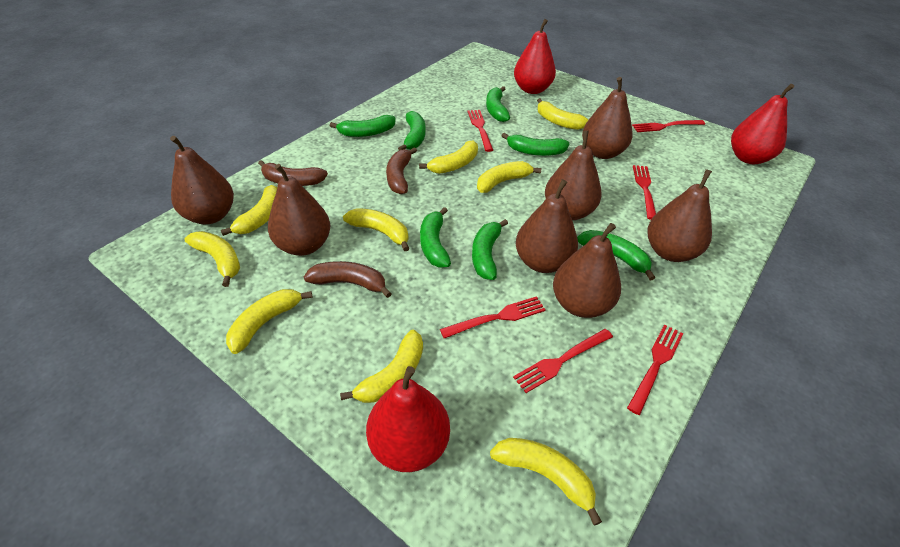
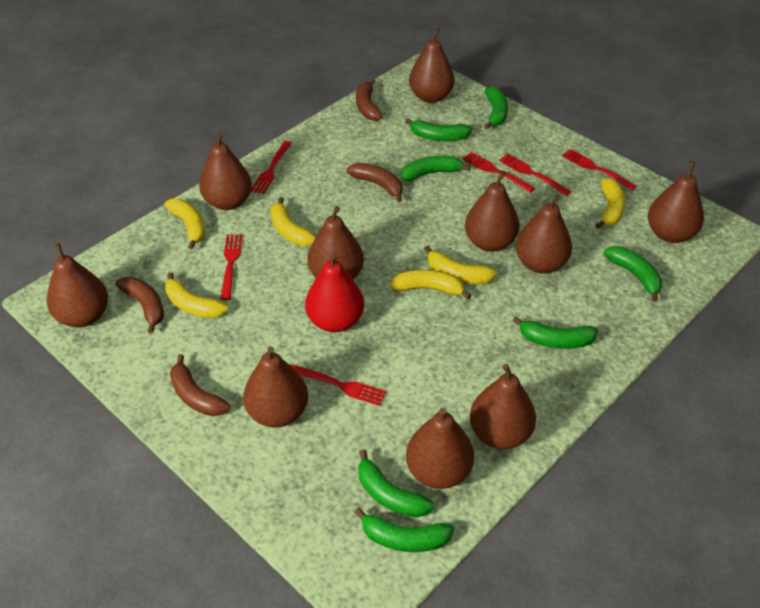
brown banana: [258,160,328,186] [304,261,392,298] [386,147,417,194] = 3 -> [115,277,164,333] [170,354,230,416] [346,163,402,202] [356,79,382,121] = 4
brown pear: [170,136,234,224] [268,164,330,256] [516,179,578,273] [545,131,601,220] [553,223,621,318] [582,77,633,159] [647,169,712,262] = 7 -> [47,243,108,327] [199,133,252,210] [243,347,308,427] [307,206,364,279] [406,408,474,489] [409,28,455,103] [465,171,520,252] [470,364,536,449] [516,194,572,273] [648,161,704,243] = 10
red pear: [366,366,450,472] [514,19,556,94] [731,84,794,164] = 3 -> [305,252,364,332] = 1
yellow banana: [184,231,240,287] [221,185,277,236] [226,289,312,354] [340,330,423,403] [343,208,409,251] [419,141,478,174] [477,161,541,193] [490,438,602,526] [537,98,588,130] = 9 -> [165,199,205,249] [165,272,228,318] [271,197,316,246] [390,270,471,299] [424,246,497,284] [595,178,626,229] = 6

